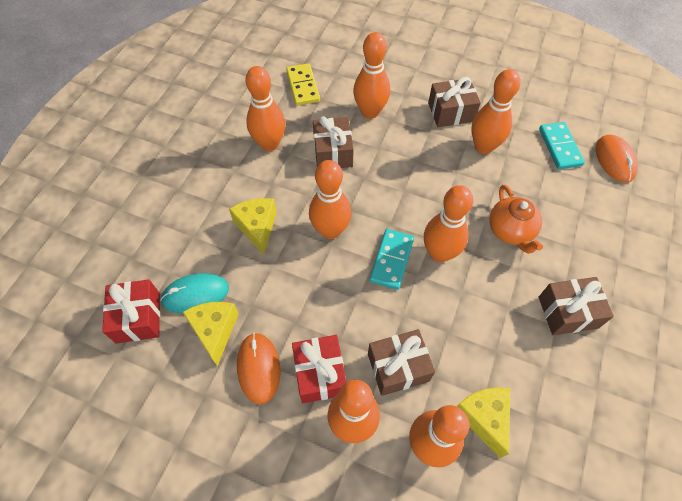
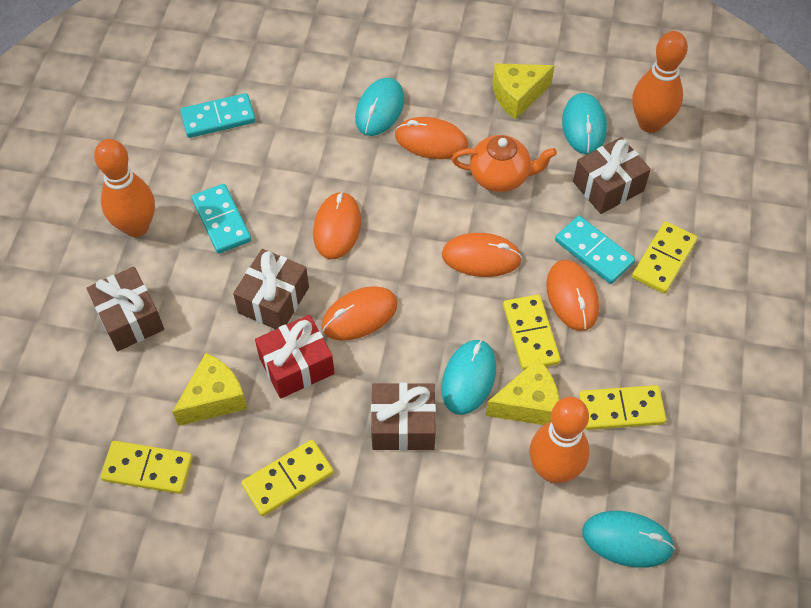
orange bowling pin: [246,66,285,151] [309,160,352,239] [328,380,380,443] [353,32,390,119] [409,405,469,468] [424,185,473,262] [471,69,521,154] = 7 -> [94,139,155,237] [529,397,590,483] [632,31,688,133] = 3
orange mouse: [237,333,281,404] [596,135,638,183] = 2 -> [313,191,361,259] [322,286,398,341] [395,117,468,159] [442,233,522,277] [546,260,599,331] = 5
red gift: [102,279,160,344] [292,335,346,403] = 2 -> [255,315,334,399] = 1
turquoise domino: [369,229,414,290] [539,122,585,169] = 2 -> [180,93,256,138] [192,184,252,254] [555,216,635,284] = 3
turquoise mouse: [160,273,229,314] = 1 -> [355,78,404,136] [441,340,496,415] [562,93,607,154] [582,511,675,568] = 4
yellow domino: [286,63,320,105] = 1 -> [100,441,193,494] [241,440,334,516] [503,294,561,371] [579,385,666,430] [632,221,698,294] = 5

